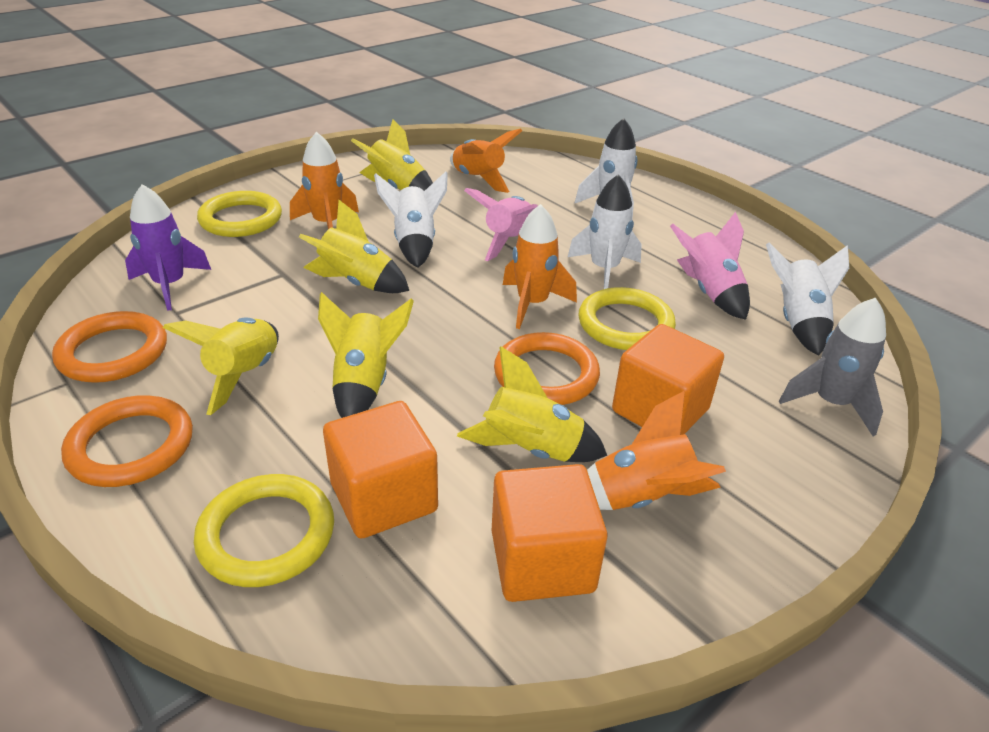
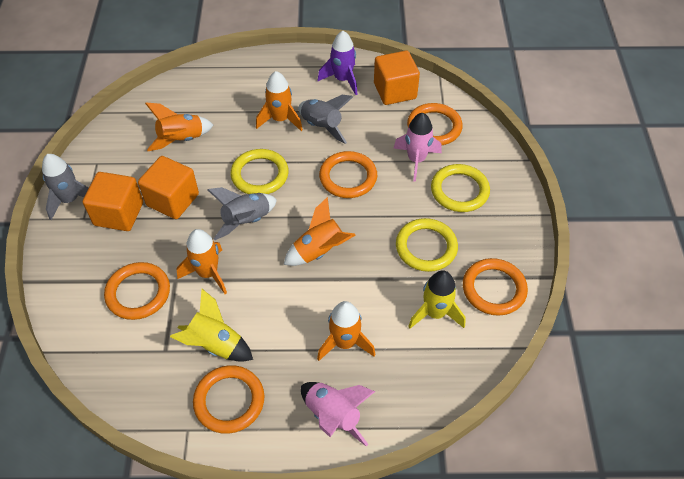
grey rocket: [779,298,886,436] = 1 -> [42,154,89,220] [208,187,277,240] [298,95,353,144] = 3
orange ring: [52,311,167,383] [61,395,193,487] [494,332,600,405] = 3 -> [104,262,170,320] [193,365,265,434] [319,151,377,198] [407,103,463,145] [463,258,528,316] = 5
orange rocket: [290,132,359,229] [450,128,522,193] [503,204,577,329] [587,390,726,510] = 4 -> [145,103,213,151] [177,229,227,294] [256,71,303,131] [284,197,355,266] [317,301,375,361] = 5
white rocket: [374,171,448,268] [568,174,642,289] [575,118,638,219] [766,243,849,356] = 4 -> none = 0
yellow rocket: [163,317,279,415] [299,200,409,293] [318,292,414,418] [351,119,433,191] [457,346,607,462] = 5 -> [170,289,253,362] [408,270,466,329] = 2

